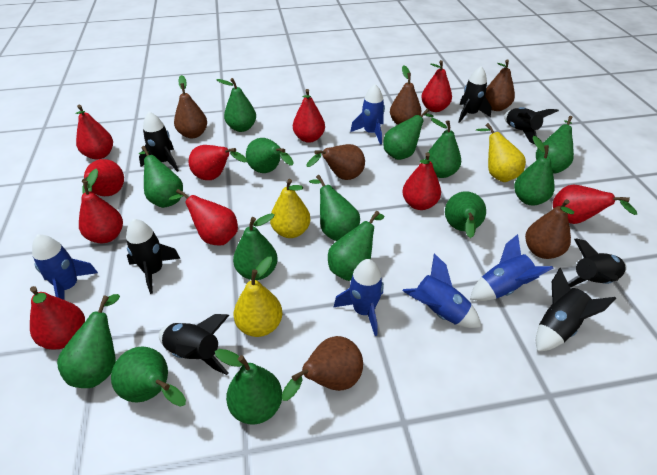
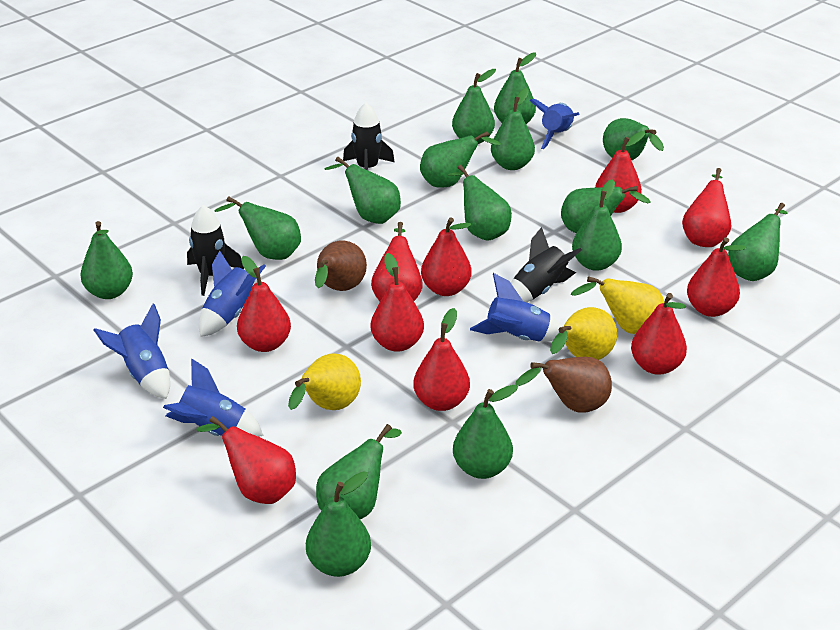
black rocket: [126,219,181,294] [139,112,179,172] [159,314,229,375] [459,66,492,123] [504,107,559,144] [536,268,616,352] [568,238,627,287] = 7 -> [187,205,244,296] [343,103,395,170] [511,227,582,302] = 3
brown pear: [174,75,207,138] [282,336,363,401] [307,144,365,180] [390,65,421,125] [485,59,515,111] [525,199,574,259] = 6 -> [315,240,367,291] [515,357,612,413] = 2
green pear: [57,294,120,388] [111,346,186,406] [139,146,183,208] [215,349,282,424] [216,78,256,132] [233,213,278,280] [246,138,294,173] [309,175,360,241] [328,211,384,281] [383,108,434,160] [425,118,461,178] [445,191,486,238] [514,136,555,205] [536,116,574,174] = 14 -> [80,221,133,299] [214,196,301,260] [306,471,371,577] [316,424,402,520] [324,157,401,224] [420,131,501,188] [448,165,512,241] [452,69,496,144] [453,385,518,479] [491,88,535,170] [494,52,536,124] [561,186,651,233] [572,179,622,271] [603,118,664,161] [728,203,787,281] = 15

